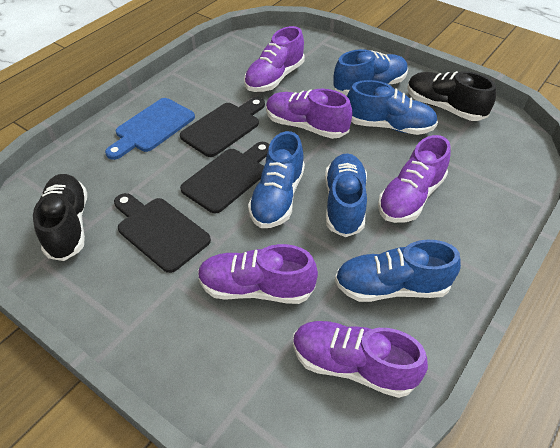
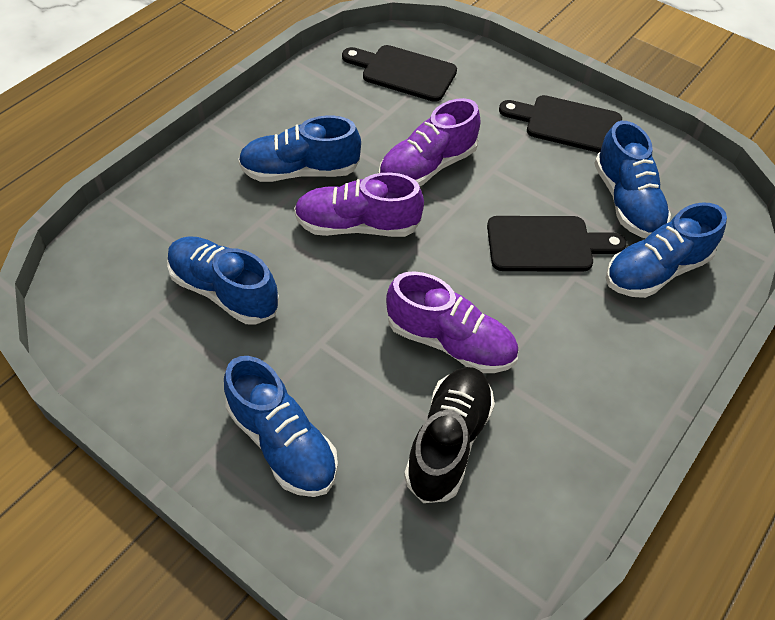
black shoe: [33,174,87,261] [407,71,496,121] = 2 -> [404,367,495,503] = 1
blue cutting board: [105,98,195,160] = 1 -> none = 0
purple shoe: [198,244,318,304] [244,26,304,92] [266,89,352,139] [293,321,428,398] [378,135,451,223] = 5 -> [294,173,424,237] [379,98,480,186] [386,271,518,373] = 3

